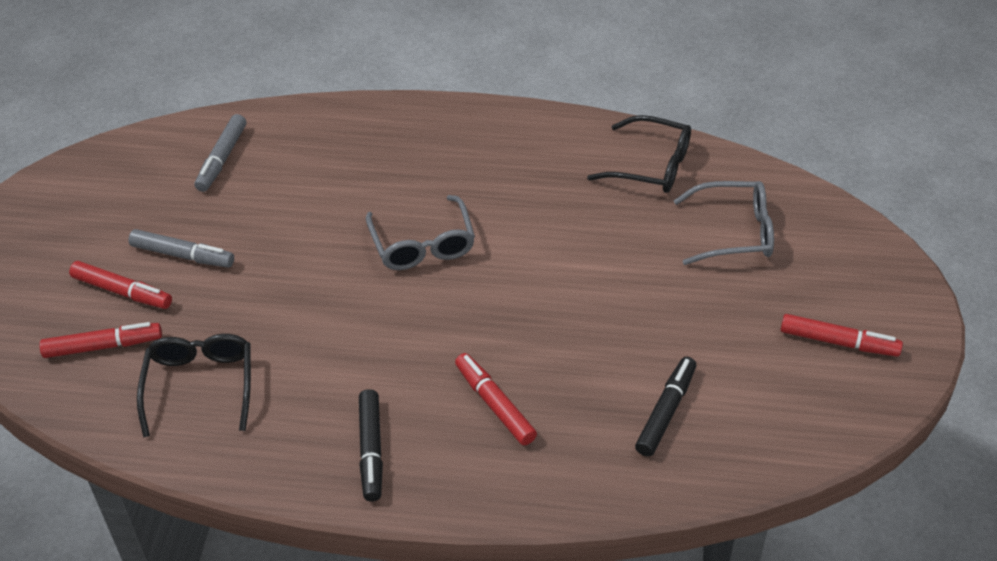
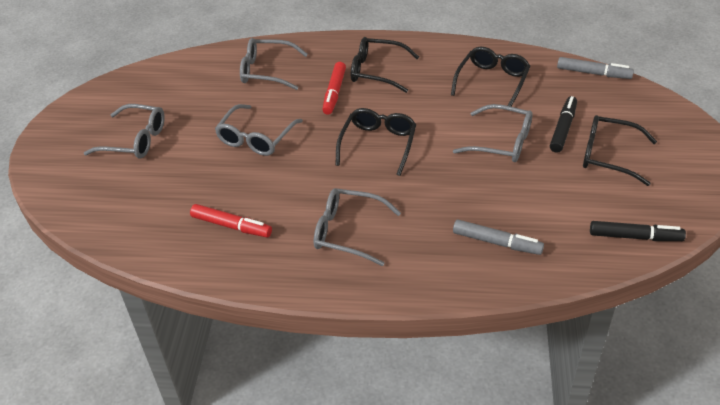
black glasses: [137,334,251,437] [587,115,691,193] = 2 -> [336,108,416,176] [351,37,419,93] [451,47,531,107] [583,115,657,186] = 4
grey glasses: [366,195,475,270] [673,181,774,265] = 2 -> [84,104,165,158] [215,104,303,156] [240,38,308,90] [314,188,401,266] [453,104,533,162] = 5
red marker: [39,322,162,358] [69,261,172,309] [455,353,537,445] [780,314,903,357] = 4 -> [190,204,272,237] [322,62,346,115] = 2

